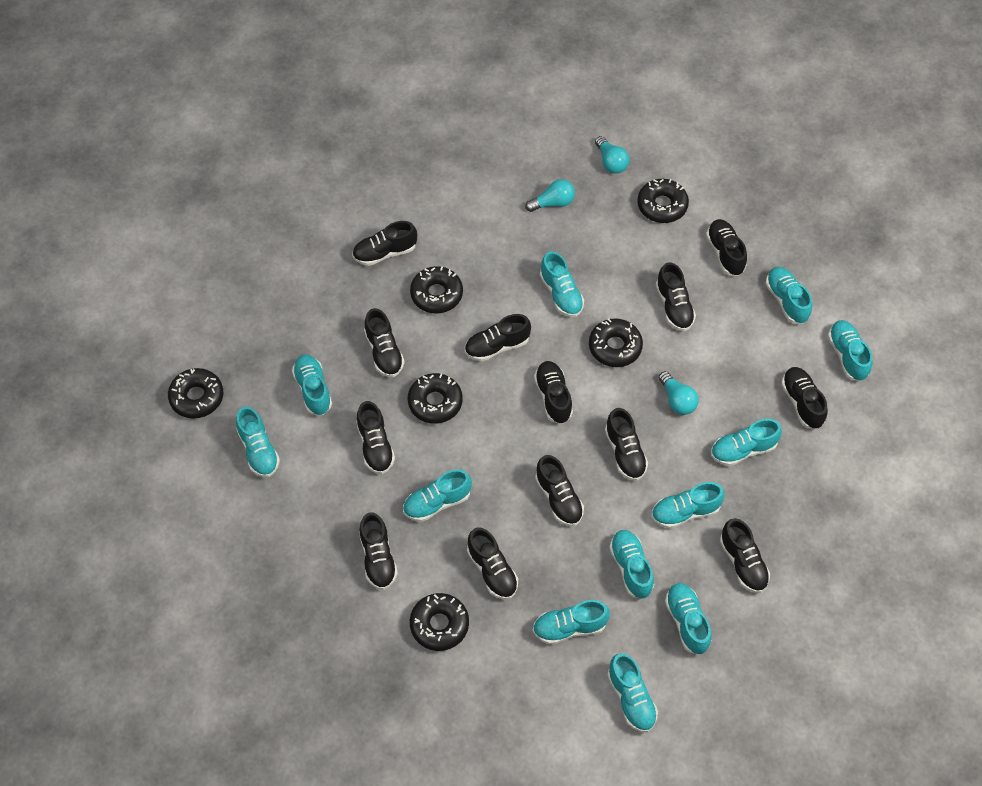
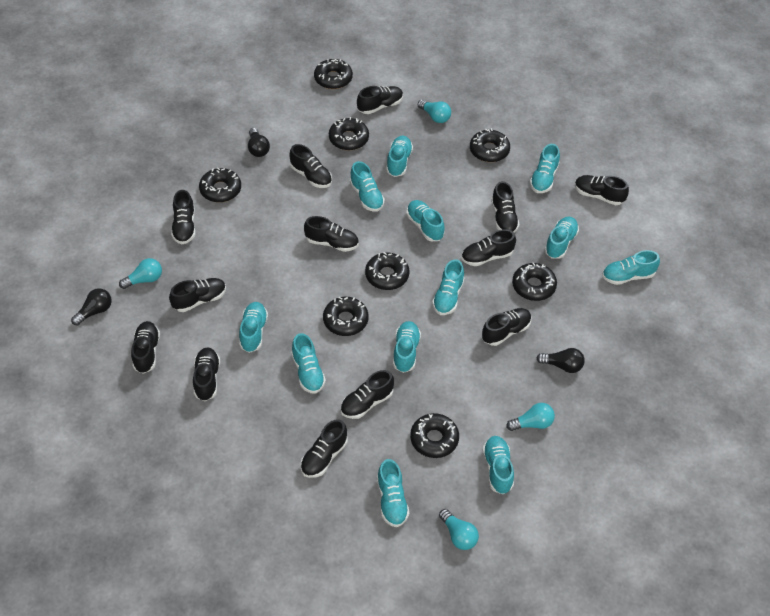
black donut: [168,368,223,419] [408,373,463,424] [410,266,463,313] [410,593,469,651] [589,318,643,367] [637,179,689,223] = 6 -> [199,167,241,203] [314,59,353,89] [323,297,369,336] [329,117,369,150] [365,252,410,290] [410,413,459,458] [470,128,510,162] [512,263,557,301] = 8
black light bulb: none = 0 -> [71,288,112,326] [248,128,270,157] [537,348,585,373] = 3
turquoise light bulb: [525,179,575,212] [595,136,630,174] [658,371,699,415] = 3 -> [119,258,162,289] [418,100,451,123] [439,509,479,550] [506,403,555,431] = 4

